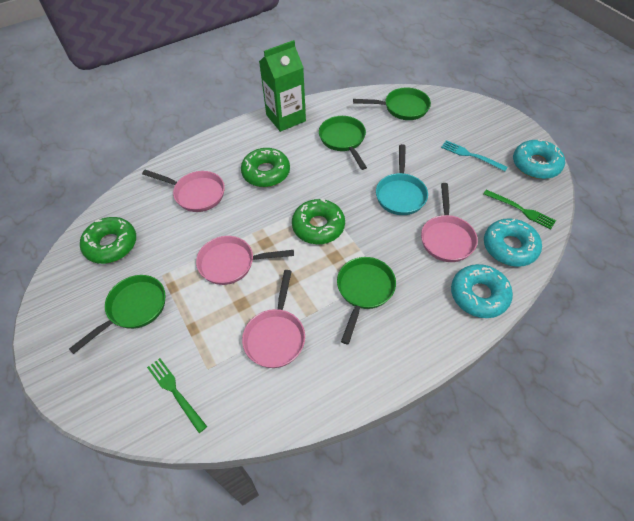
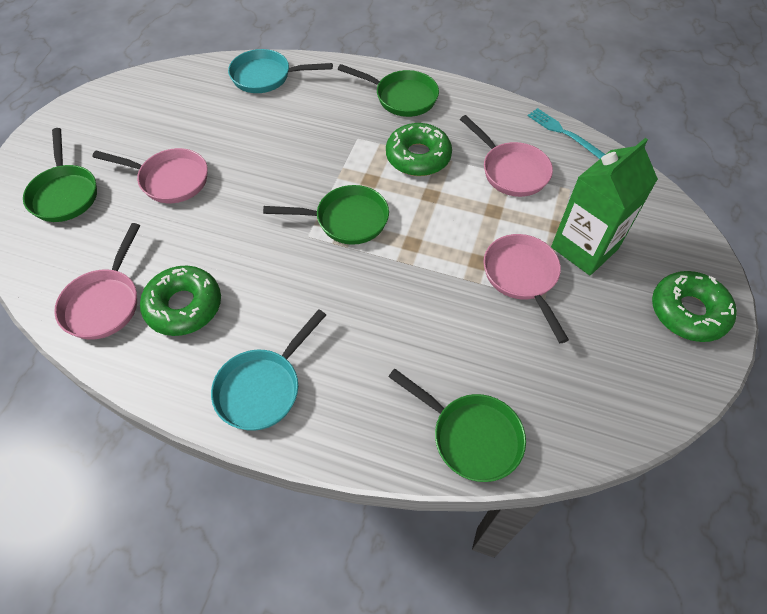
green fork: [147,358,207,433] [483,190,556,229] = 2 -> none = 0
turquoise donut: [451,264,513,318] [484,218,542,267] [513,139,565,179] = 3 -> none = 0
turquoise pan: [376,144,428,215] = 1 -> [211,309,326,431] [228,49,333,93] = 2

